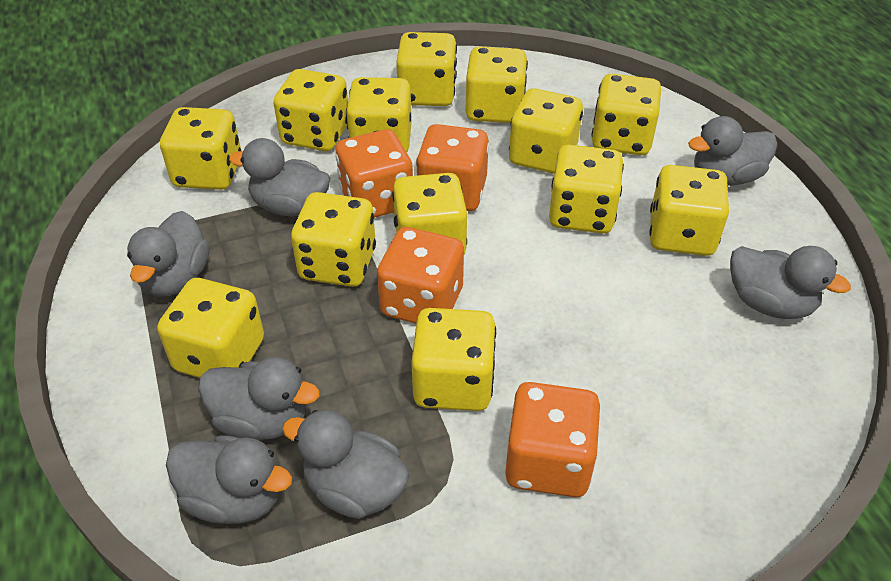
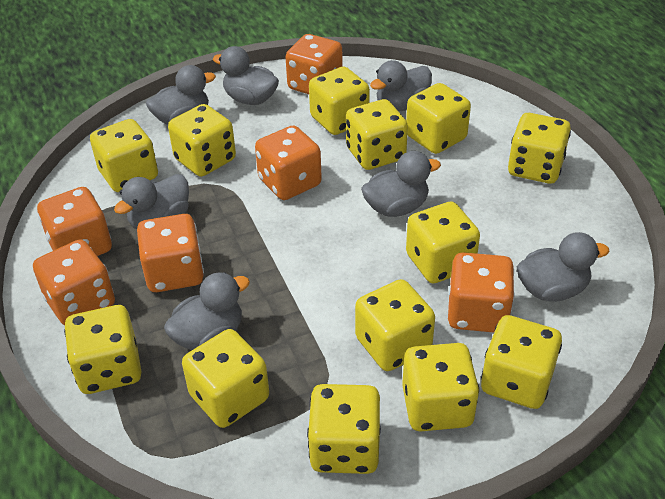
orange dice: [336,129,413,218] [377,227,464,324] [416,124,489,211] [505,382,601,497] = 4 -> [33,239,115,326] [37,187,112,256] [137,214,204,292] [255,125,322,200] [286,34,343,94] [448,252,515,333] = 6

